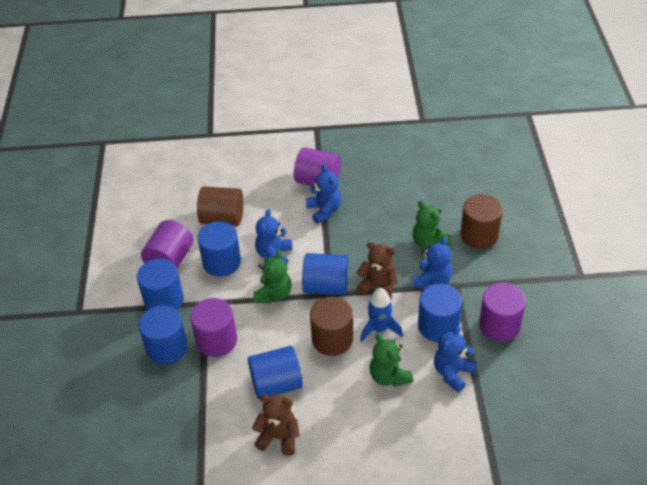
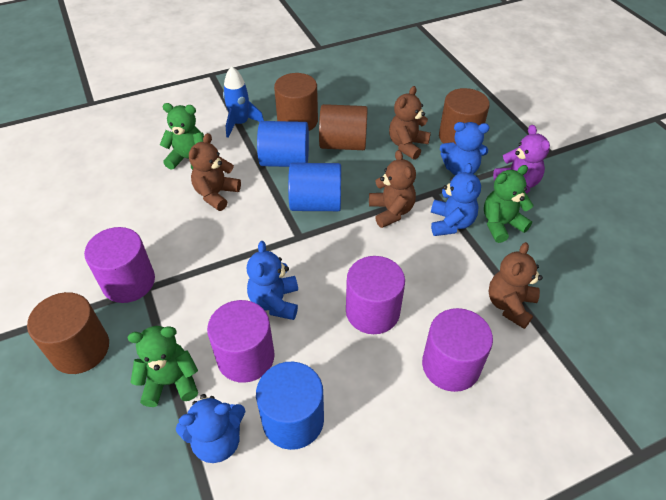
blue cylinder: [137,258,184,310] [139,305,188,365] [197,221,241,277] [248,346,303,399] [302,253,348,295] [418,284,462,342] = 6 -> [256,362,324,450] [257,121,309,167] [288,163,341,211] = 3
brown cylinder: [197,186,243,226] [310,297,353,356] [460,194,503,249] = 3 -> [27,292,109,374] [274,73,318,131] [319,104,368,150] [439,88,490,144] = 4
brown teddy bear: [252,394,300,456] [356,242,397,300] = 2 -> [189,133,241,211] [369,150,416,228] [389,86,431,160] [489,242,543,329] = 4
purple teddy bear: none = 0 -> [493,125,550,194] = 1

